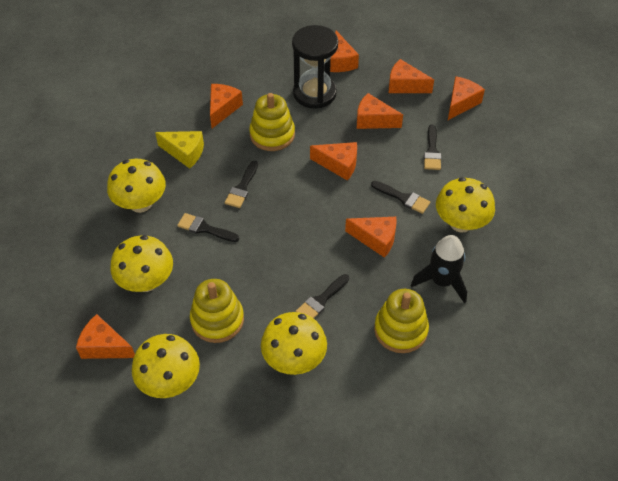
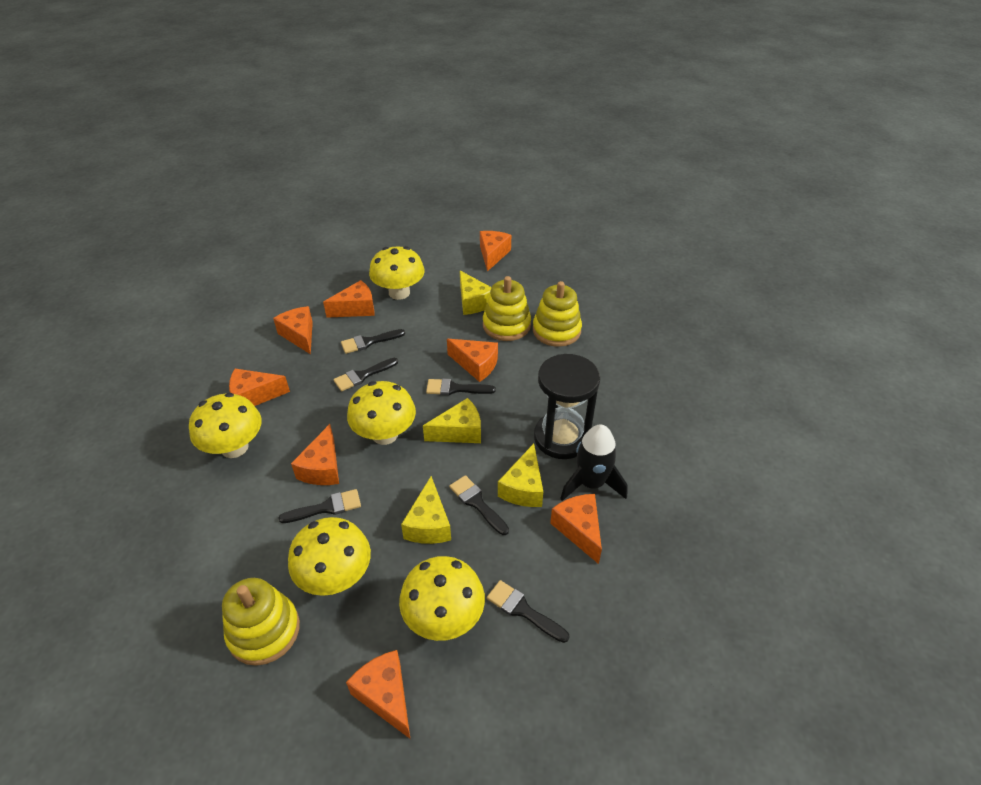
black brush: [177,213,239,242] [225,161,258,208] [296,274,349,318] [371,181,430,214] [424,125,441,170] = 5 -> [278,489,361,523] [333,358,398,391] [341,329,405,354] [426,378,496,395] [449,475,509,535] [487,580,569,643] = 6
yellow cheese: [155,131,204,169] = 1 -> [401,476,451,544] [423,398,481,443] [460,271,492,315] [498,444,543,507] = 4

